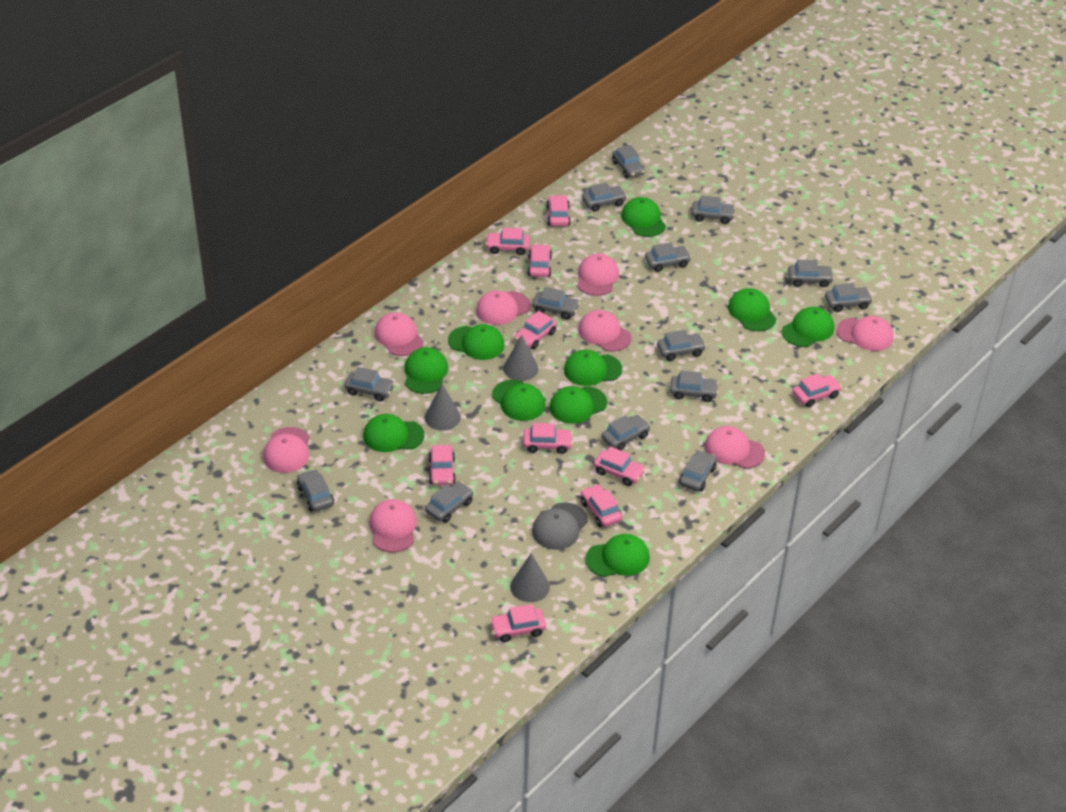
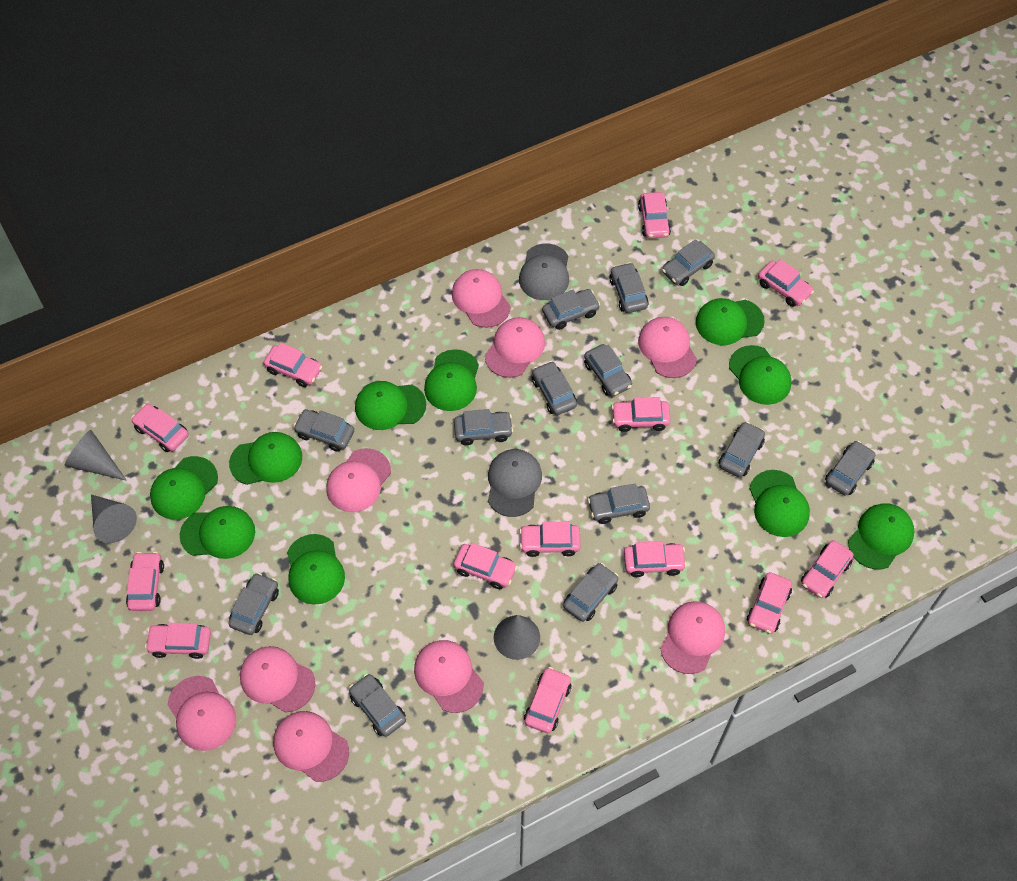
grey cap: [532,502,588,550] = 1 -> [488,449,542,517] [519,243,569,300] = 2
grey car: [297,469,334,512] [345,367,395,401] [425,482,473,523] [532,287,580,320] [582,183,627,212] [601,415,650,450] [612,145,645,178] [645,242,691,272] [657,330,706,361] [670,371,719,402] [679,450,717,492] [692,196,736,224] [788,260,834,287] [825,283,873,312] = 14 -> [228,573,279,635] [293,409,354,452] [349,674,406,737] [454,409,513,445] [532,361,577,415] [542,289,600,330] [563,563,618,622] [584,344,632,396] [588,483,650,524] [609,262,649,313] [662,239,715,286] [718,422,765,477] [825,441,875,496] = 13
pink cap: [263,427,310,473] [369,499,417,553] [374,312,423,356] [476,290,531,325] [577,253,619,296] [578,310,632,352] [705,426,765,469] [836,316,894,351] = 8 -> [168,676,236,751] [240,646,315,712] [273,711,349,782] [326,448,391,512] [414,640,483,713] [452,269,511,328] [485,317,545,378] [638,317,697,378] [660,601,725,674] = 9
pink car: [429,445,456,486] [485,228,530,255] [490,604,546,642] [514,311,557,349] [523,423,573,454] [527,244,552,277] [547,195,571,226] [581,484,622,527] [594,446,646,486] [792,373,842,407] = 10 -> [126,552,164,611] [131,404,188,452] [145,623,211,659] [264,343,322,387] [454,543,518,589] [519,522,581,557] [524,667,571,733] [611,397,671,432] [624,541,687,577] [638,192,671,238] [747,572,792,634] [758,259,814,307] [801,540,854,598] = 13

